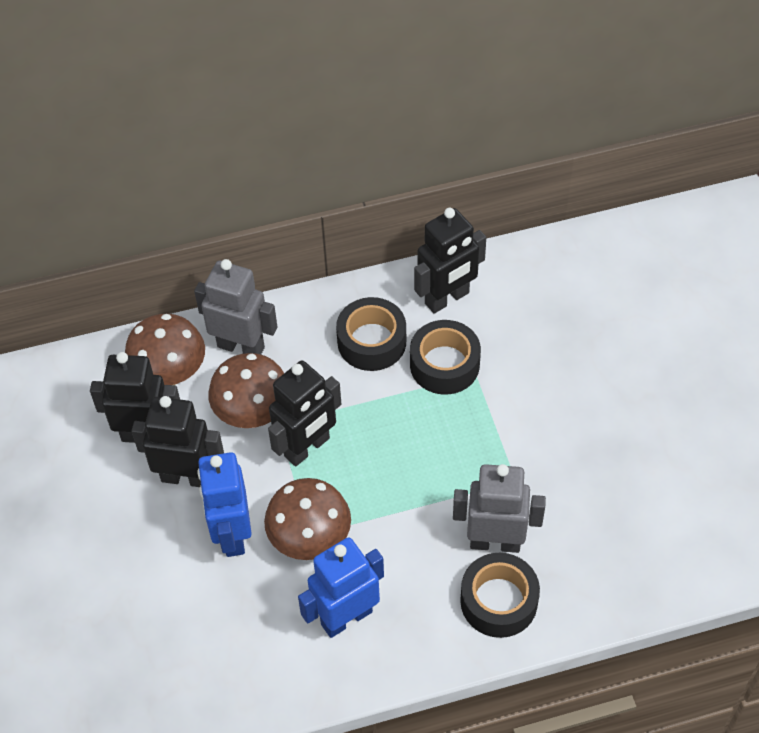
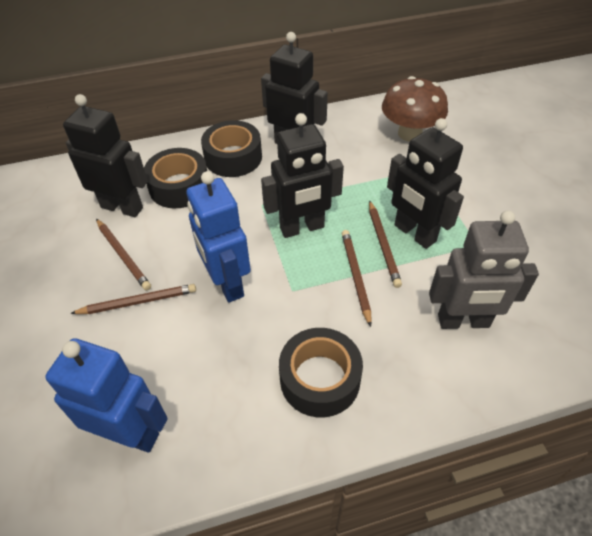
brown mushroom: [125,314,205,385] [208,353,284,428] [264,478,351,560] = 3 -> [382,76,448,142] = 1
brown pencil: none = 0 -> [70,284,196,314] [96,219,151,291] [341,230,372,327] [369,200,402,288] = 4
grey robot: [194,259,277,354] [453,464,546,553] = 2 -> [429,211,539,329] = 1

